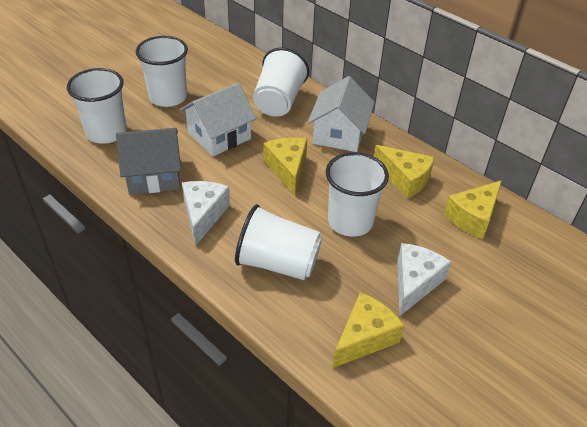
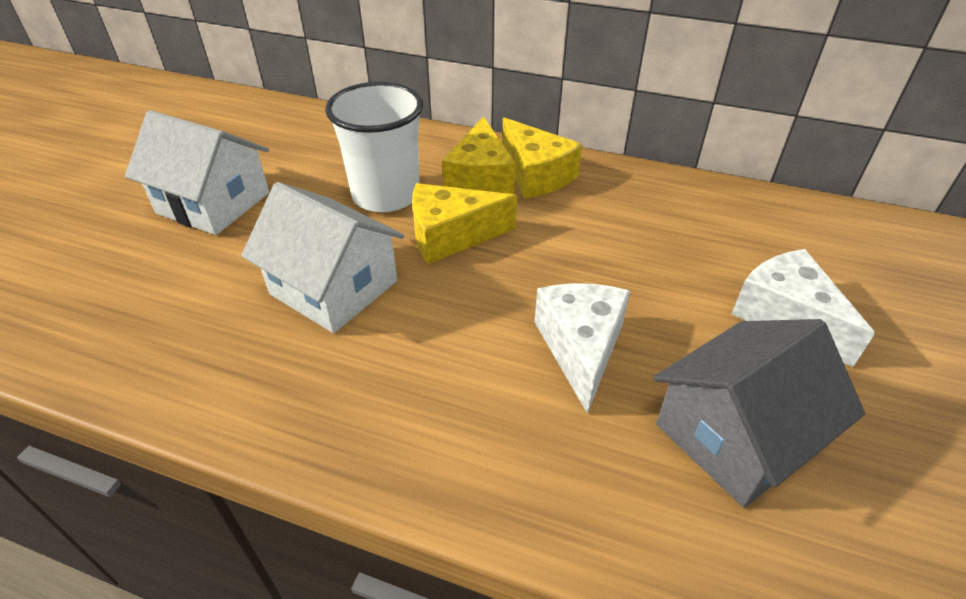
white cup: [67,68,127,144] [136,36,188,107] [235,204,322,280] [253,47,309,117] [326,152,389,237] = 5 -> [325,82,423,212] = 1
yellow cheese: [264,138,307,195] [333,292,404,368] [374,145,435,199] [444,180,502,239] = 4 -> [412,183,517,264] [442,116,515,194] [502,117,582,199] = 3

